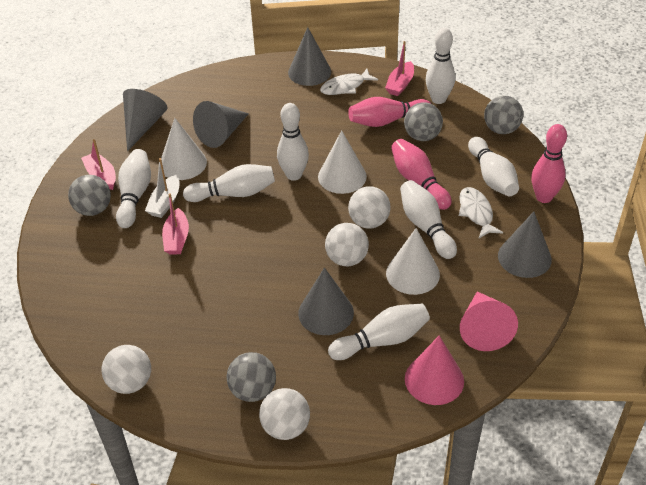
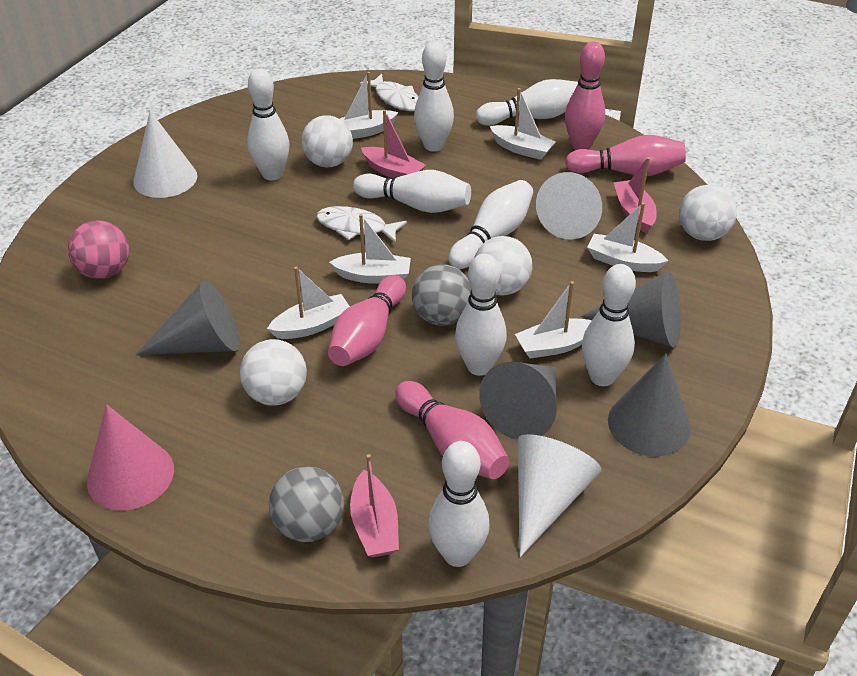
grey ball: [68,175,111,216] [227,352,276,402] [404,102,443,141] [484,96,523,134] = 4 -> [269,466,344,542] [412,264,471,326] = 2
grey cone: [123,89,167,152] [193,101,249,148] [288,27,331,86] [298,267,354,335] [498,211,552,278] = 5 -> [136,280,240,355] [479,362,557,440] [580,271,681,348] [608,353,691,456] = 4
pink ball: none = 0 -> [68,221,129,279] = 1
pink bowling pin: [348,97,431,127] [391,139,452,210] [531,124,567,203] = 3 -> [328,275,406,366] [395,381,509,479] [565,41,605,150] [565,135,686,176] = 4
pink cone: [405,335,464,405] [460,291,518,351] = 2 -> [87,405,174,511] = 1
white boat: [145,158,179,218] = 1 -> [267,267,350,339] [329,214,411,284] [340,72,398,139] [490,88,556,160] [515,281,592,358] [587,202,668,272] = 6
white bowling pin: [116,149,151,228] [183,164,275,202] [277,103,309,181] [328,303,430,360] [400,180,457,259] [426,28,455,104] [468,137,519,196] = 7 -> [247,69,290,180] [353,170,471,213] [414,42,454,152] [428,441,490,567] [449,180,533,269] [455,253,507,376] [476,79,578,126] [582,264,636,386] = 8

